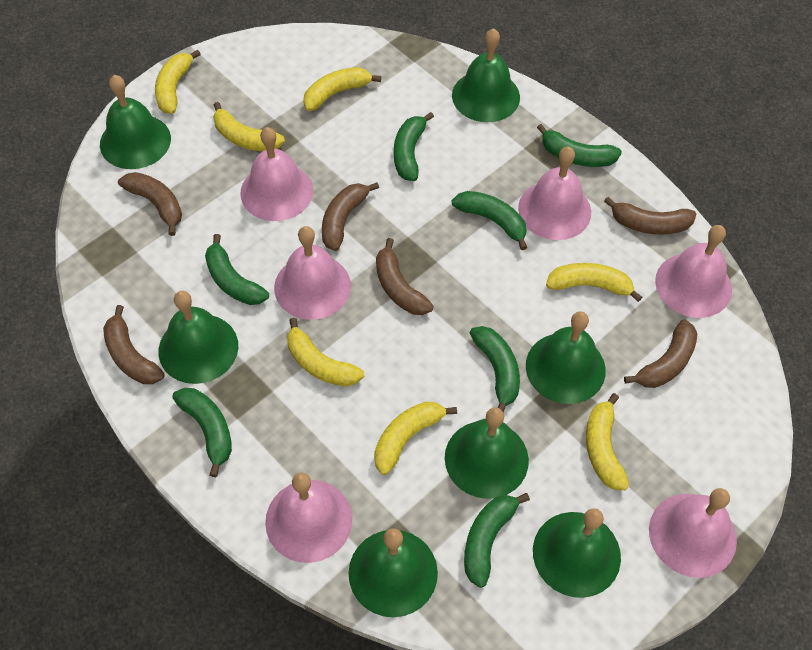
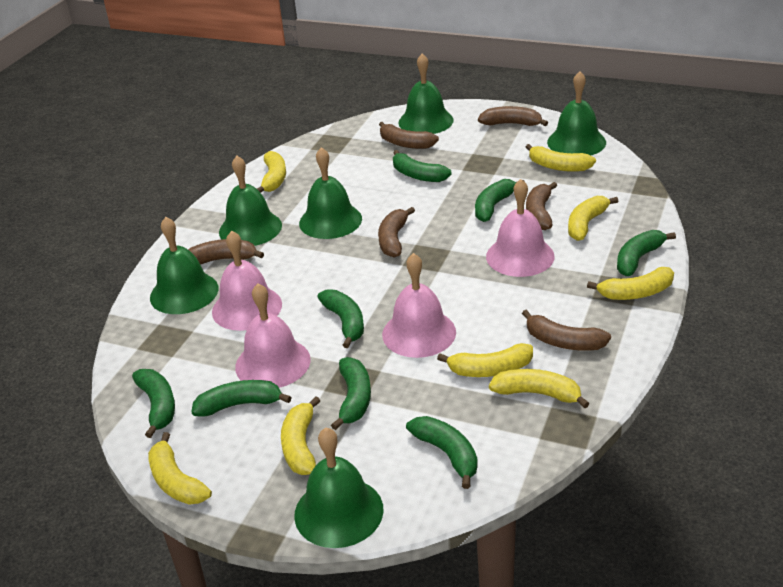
green banana: [172,388,232,477] [205,234,269,305] [394,112,434,181] [452,191,527,250] [464,493,530,588] [470,326,520,412] [537,124,622,167] = 7 -> [132,369,175,438] [191,380,291,417] [317,289,364,348] [331,357,371,430] [393,150,452,182] [406,416,478,489] [475,179,525,222] [617,230,676,276] = 8
green bell: [100,75,171,169] [159,291,238,384] [348,528,438,617] [445,407,529,499] [452,28,520,122] [526,311,606,404] [533,508,621,598] = 7 -> [150,217,218,314] [219,156,282,246] [294,428,384,548] [299,147,362,239] [398,53,454,134] [547,71,606,156] = 6
pink bell: [240,127,313,221] [265,472,352,563] [274,226,351,320] [518,147,591,240] [649,488,737,578] [655,225,732,318] = 6 -> [212,231,282,331] [235,283,311,388] [382,253,456,358] [486,179,555,277] = 4
yellow banana: [155,50,201,114] [213,102,285,151] [287,318,364,387] [303,67,381,111] [374,401,457,475] [546,263,642,302] [586,393,629,490] = 7 -> [148,432,212,505] [257,151,286,193] [281,397,320,475] [437,343,533,377] [489,369,590,408] [526,144,596,172] [568,196,618,241] [587,267,674,300] = 8

